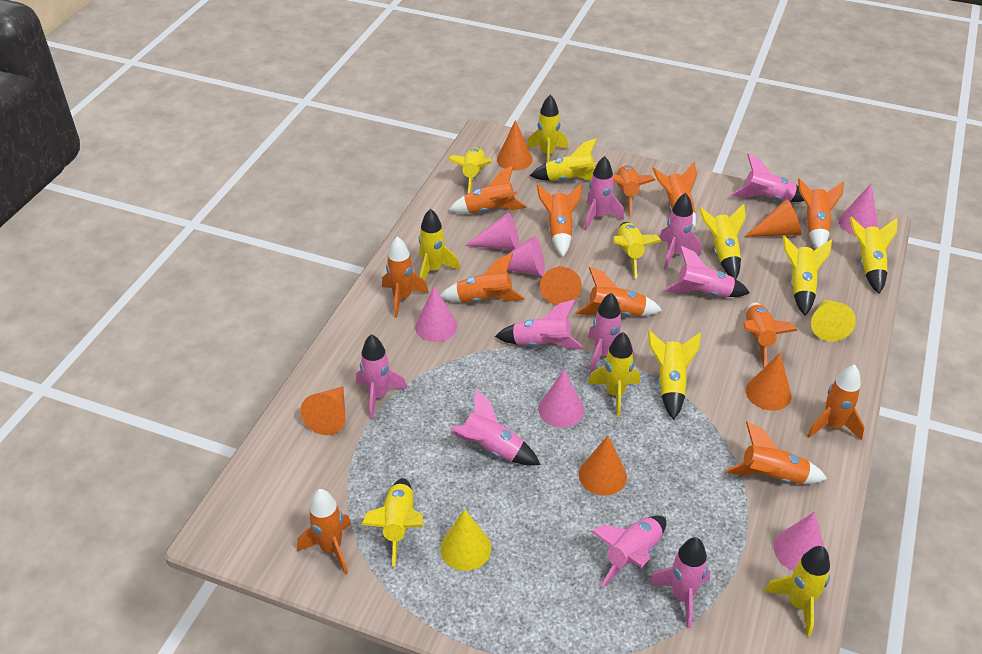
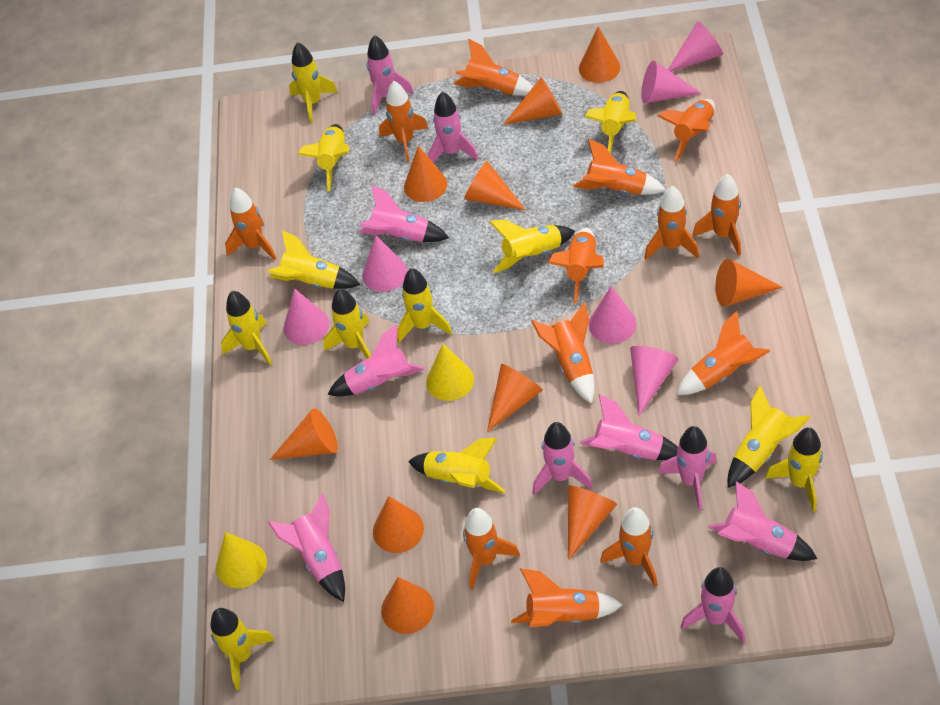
orange cone: [301,386,345,435] [497,120,532,171] [540,266,582,305] [579,436,627,496] [744,199,801,237] [746,353,791,411] = 6 -> [270,408,338,460] [373,496,424,553] [381,577,434,634] [404,145,447,202] [464,161,526,210] [487,364,543,432] [503,77,562,125] [568,485,617,560] [579,26,620,83] [715,259,783,307] = 10
orange rocket: [297,489,351,575] [382,237,429,318] [440,253,525,302] [448,165,527,214] [537,184,582,257] [576,267,663,316] [613,165,655,215] [653,162,697,233] [725,422,827,484] [743,303,797,367] [798,178,844,249] [807,365,865,441] = 12 -> [225,188,277,260] [379,81,429,162] [453,38,533,96] [463,508,520,590] [511,568,622,627] [531,303,594,404] [548,228,604,304] [573,139,666,195] [600,507,658,587] [644,186,699,260] [658,99,715,162] [676,311,770,395] [693,174,741,256] = 13

